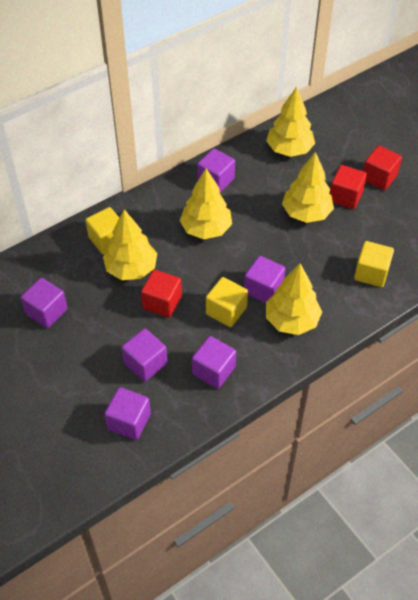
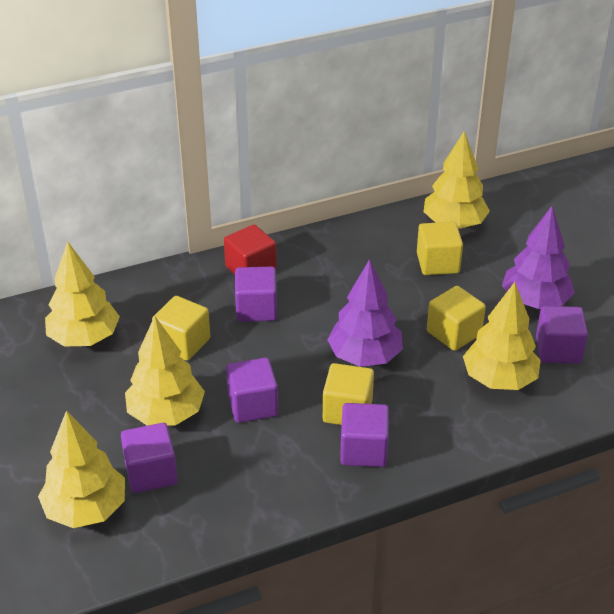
purple cube: [21,278,68,328] [104,387,151,440] [121,329,167,382] [192,336,236,389] [197,148,235,192] [244,256,285,303] = 6 -> [121,423,178,493] [226,358,278,423] [235,267,277,322] [340,403,389,467] [536,306,588,364] = 5
purple tree: none = 0 -> [327,259,403,367] [502,206,575,309] = 2
red cube: [141,270,182,318] [330,165,367,209] [363,146,402,190] = 3 -> [224,225,277,275] = 1
yellow cube: [85,207,119,254] [206,277,248,327] [354,241,394,287] = 3 -> [152,296,210,361] [323,363,374,425] [417,222,463,275] [427,286,486,351] = 4

